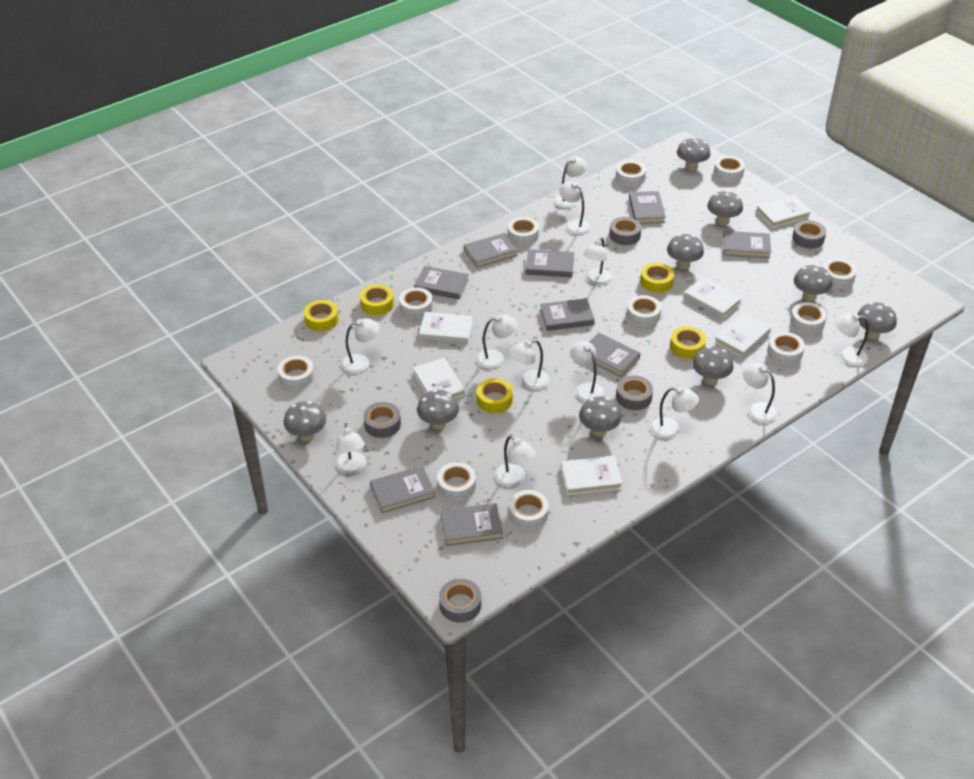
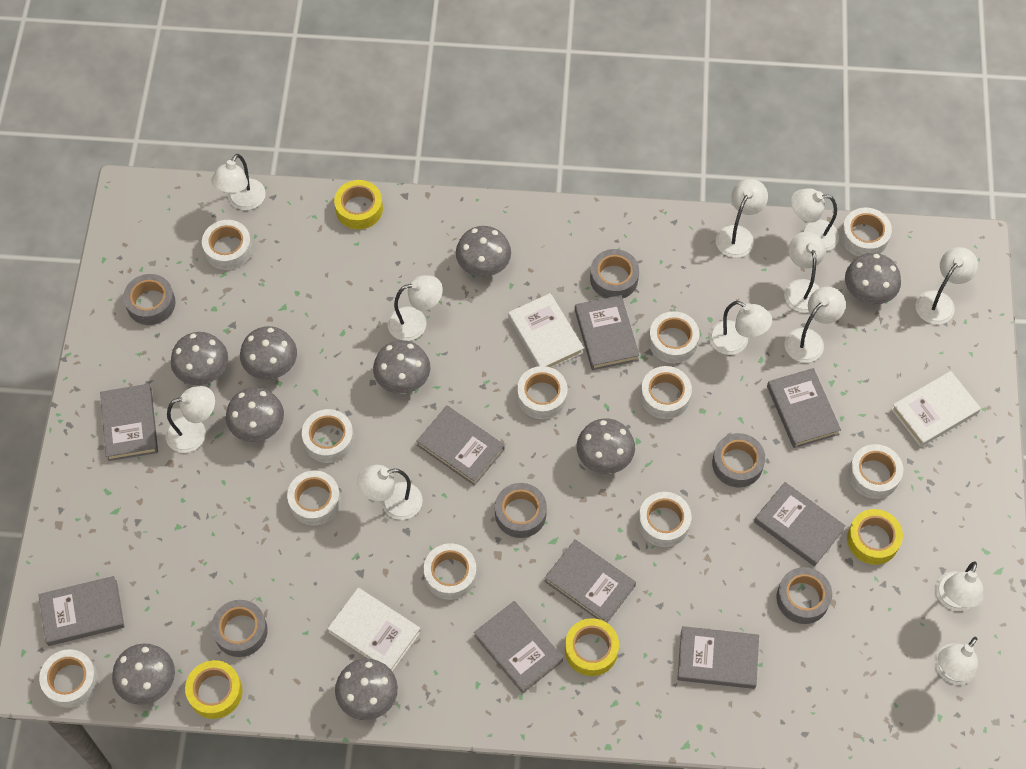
grey tape: [363,402,401,438] [439,579,481,623] [609,217,642,245] [616,376,653,410] [792,220,826,249] = 5 -> [123,274,176,325] [211,600,268,657] [495,483,547,538] [590,249,639,298] [712,433,765,488] [776,567,832,624] = 6
white book: [413,358,465,398] [419,312,473,344] [561,456,623,495] [684,277,743,319] [714,313,771,358] [757,195,811,228] = 6 -> [327,588,421,671] [508,293,584,368] [891,371,981,447] = 3
yellow tape: [304,300,339,332] [360,284,394,315] [477,378,513,413] [640,263,674,293] [670,326,706,359] = 5 -> [185,660,243,719] [334,180,383,229] [565,618,619,676] [847,509,903,565] = 4

